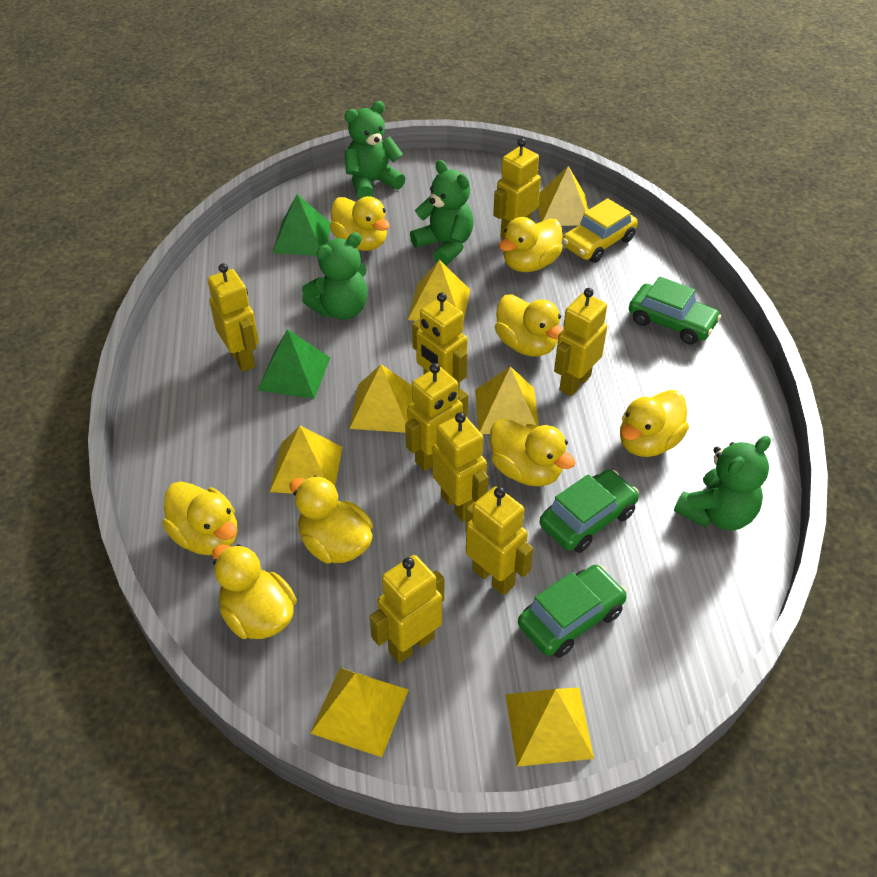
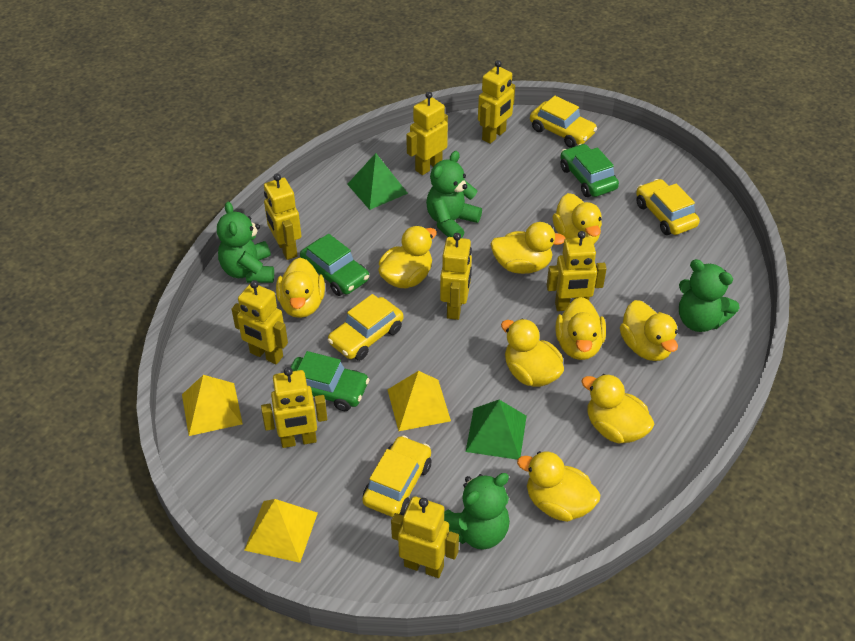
yellow car: [562,198,638,263] = 1 -> [328,294,403,361] [362,435,432,517] [530,96,597,148] [636,179,700,235] = 4
yellow duck: [162,481,237,555] [212,544,297,639] [289,476,373,564] [330,196,390,251] [490,418,575,486] [495,294,563,357] [499,217,562,272] [620,390,689,457] = 8 -> [276,258,325,318] [378,226,437,288] [491,222,566,274] [501,319,564,387] [517,451,600,522] [552,193,602,244] [555,297,606,360] [581,374,654,443] [620,300,678,361] = 9
yellow pyramid: [270,426,342,494] [310,668,409,757] [350,364,413,433] [408,260,470,322] [475,367,539,434] [505,687,594,767] [538,166,588,226] = 7 -> [182,375,243,436] [244,499,318,563] [387,371,451,431] = 3

